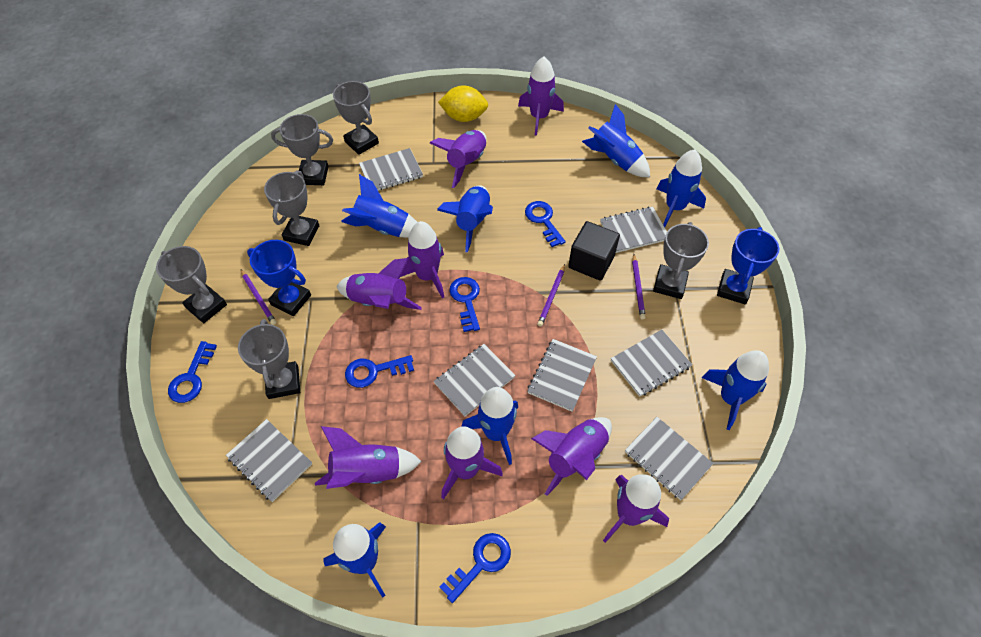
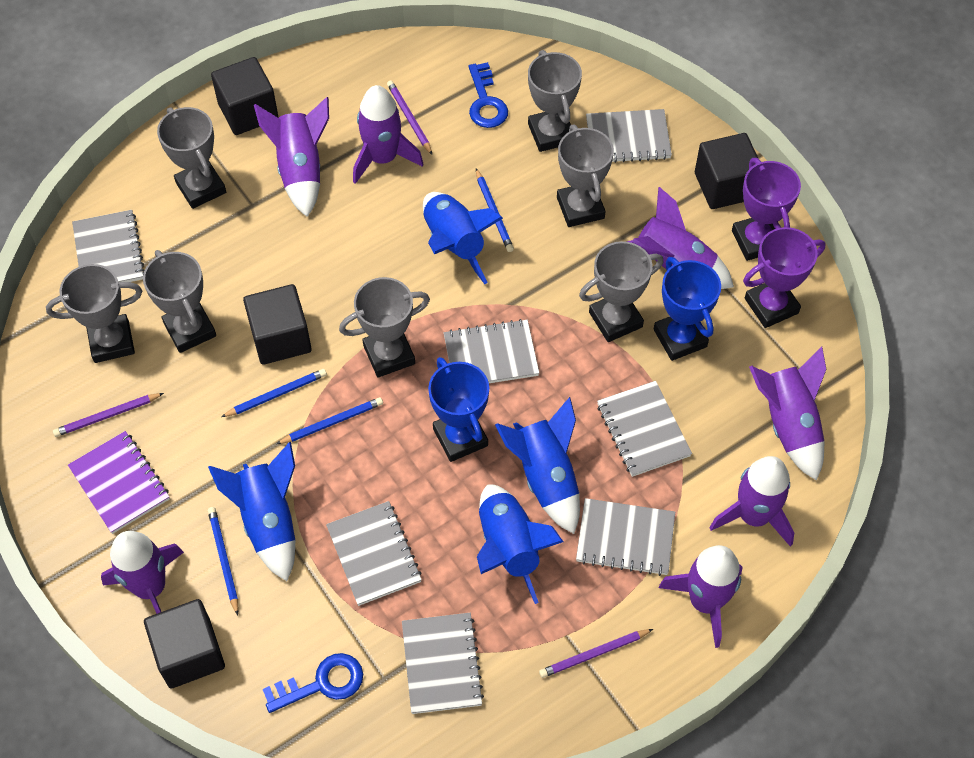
black cube: [568,221,620,281] = 1 -> [144,599,225,689] [211,57,279,135] [243,284,312,365] [695,133,758,209] = 4
blue key: [168,341,217,403] [345,355,414,388] [440,533,511,603] [449,277,480,332] [525,201,566,247] = 5 -> [262,653,363,713] [469,62,508,128] = 2
blue pencil: none = 0 -> [208,507,238,615] [221,369,327,417] [276,397,383,444] [476,169,514,252] = 4
blue rocket: [323,522,386,597] [341,174,417,238] [437,185,493,252] [461,387,518,465] [582,104,650,177] [657,149,706,227] [701,350,769,430] = 7 -> [208,442,295,581] [423,192,503,284] [477,484,563,604] [495,397,580,534] = 4
grey trophy: [156,246,227,323] [238,319,300,399] [264,170,319,246] [271,114,333,185] [333,81,379,155] [653,222,709,299] = 6 -> [46,264,142,363] [143,250,216,353] [157,107,226,209] [339,277,430,377] [528,50,582,152] [557,125,614,227] [579,241,663,342] = 7
purple notebook: none = 0 -> [68,431,170,534] = 1
purple rocket: [315,426,422,489] [336,258,422,310] [400,221,444,298] [430,130,487,188] [441,426,503,499] [518,57,564,136] [531,417,612,496] [603,474,669,543] = 8 -> [101,531,184,614] [254,97,329,217] [353,85,423,184] [627,187,734,289] [659,545,743,648] [709,456,794,547] [749,346,826,481] = 7
purple trophy: none = 0 -> [732,158,801,261] [743,227,826,328] = 2
yellow lemon: [438,85,488,122] = 1 -> none = 0

